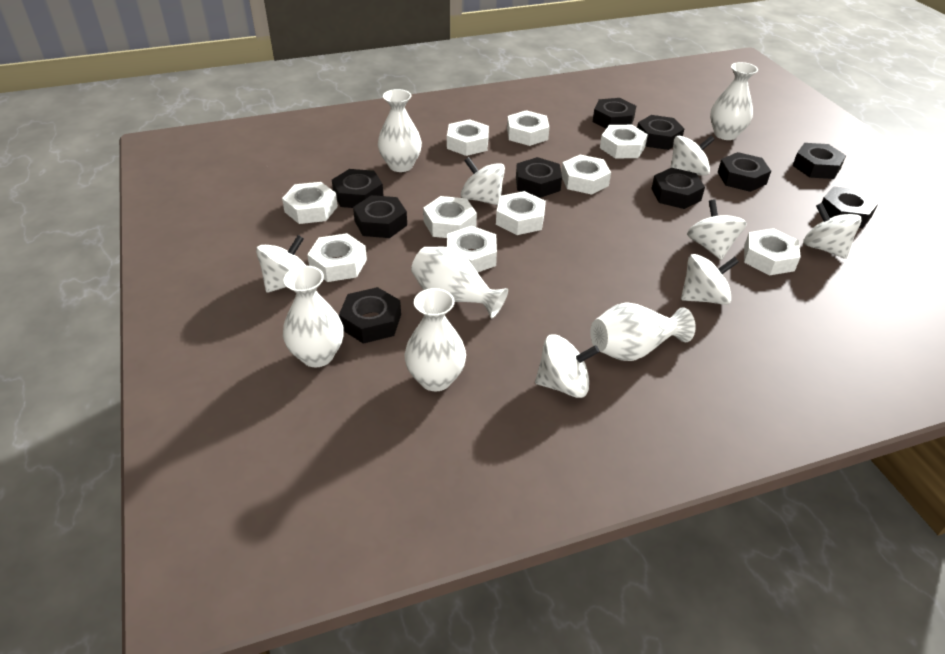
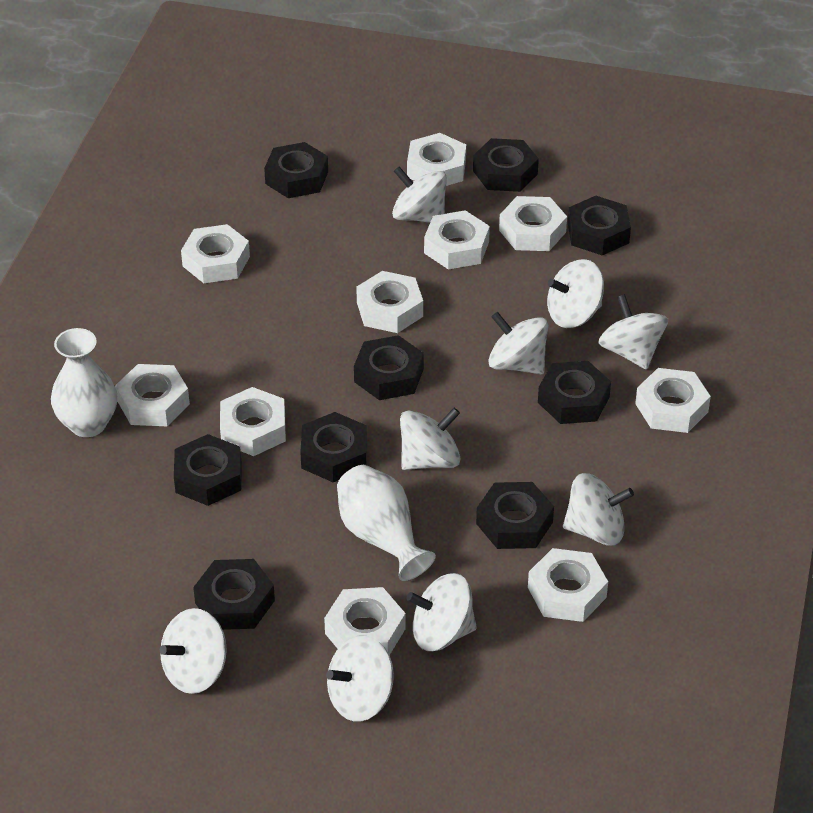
black nut: [332,169,383,208] [339,287,401,344] [353,195,407,238] [516,157,562,198] [593,98,636,129] [637,115,684,150] [651,168,705,209] [718,152,771,192] [792,143,846,179] [822,186,878,228] = 10 -> [174,434,242,506] [193,559,275,630] [264,142,328,198] [300,412,367,482] [354,335,424,400] [473,138,539,192] [476,482,554,549] [538,361,611,424] [568,196,631,256] = 9
white spinning top: [256,235,306,293] [461,157,505,205] [535,334,600,398] [670,136,715,176] [681,254,739,305] [687,200,747,260] [803,203,862,259] = 7 -> [160,608,227,694] [326,635,394,722] [392,166,447,223] [400,408,461,470] [407,573,477,651] [488,312,548,374] [547,259,604,328] [563,473,634,546] [598,294,668,370] = 9
white vase: [283,266,344,367] [378,89,422,172] [404,288,466,392] [411,246,508,319] [590,303,696,361] [710,62,758,140] = 6 -> [51,328,117,437] [337,465,436,581] = 2

